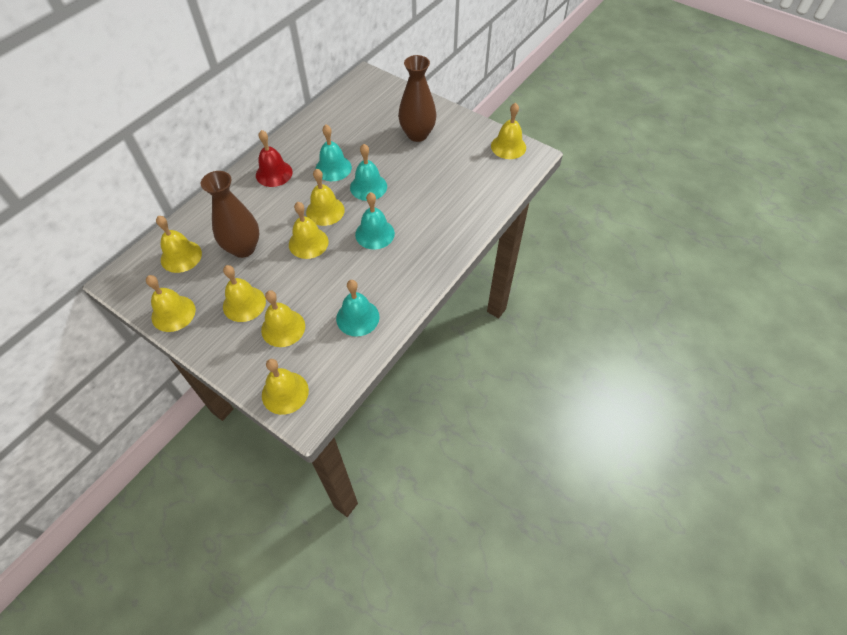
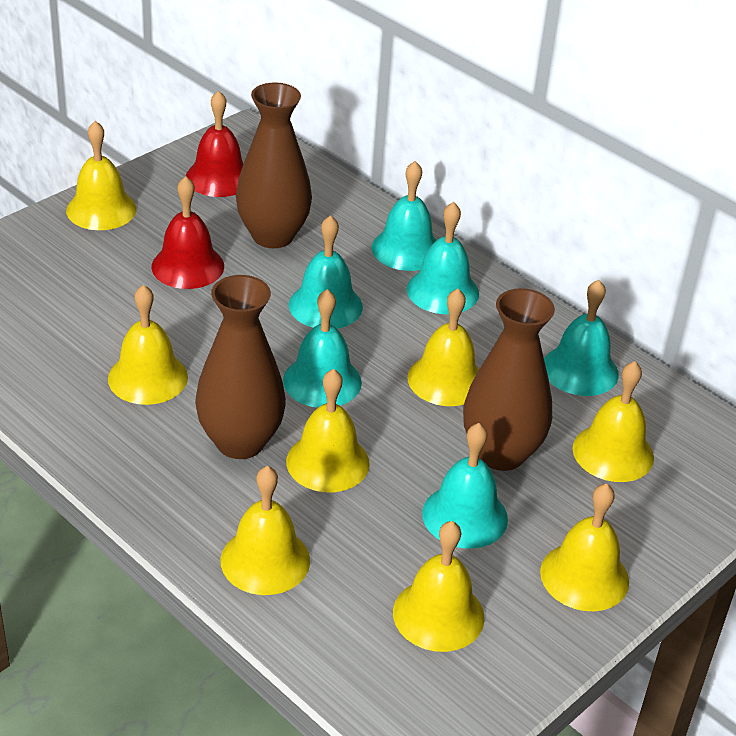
brown vase: [201,171,260,258] [398,55,437,142] = 2 -> [195,275,286,459] [236,82,312,248] [463,288,555,471] = 3
red bell: [256,130,293,187] = 1 -> [151,176,224,289] [186,90,244,197] = 2
turquoise bell: [315,125,352,181] [336,280,380,337] [350,144,387,201] [355,192,395,249] = 4 -> [283,289,362,408] [289,215,363,329] [372,161,437,271] [407,202,479,314] [422,423,508,549] [544,280,619,396] = 6

